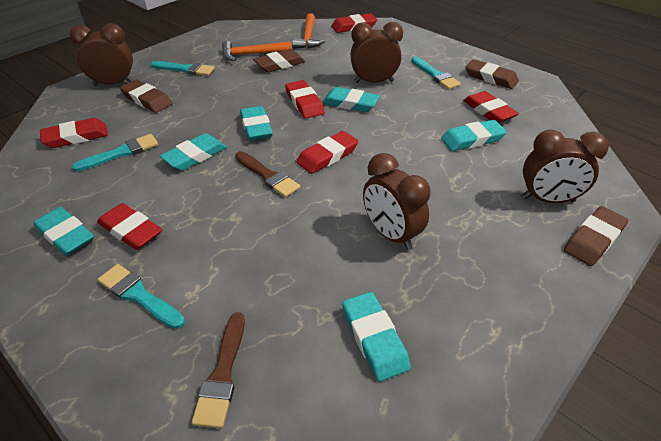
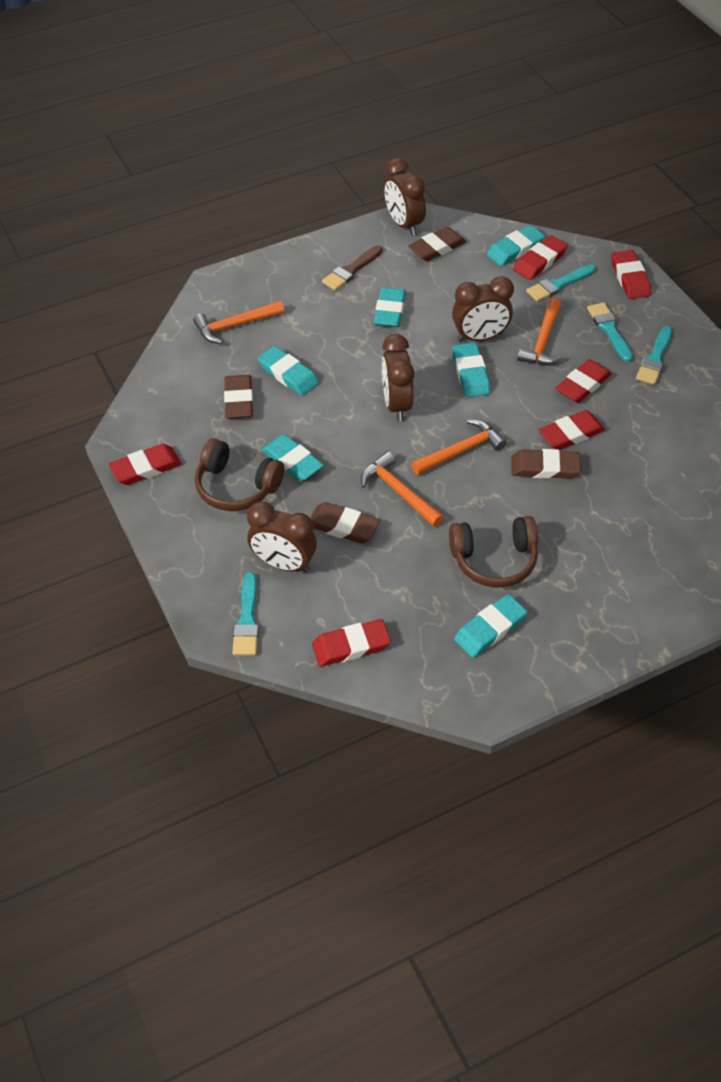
brown brush: [192,312,245,428] [235,151,300,197] = 2 -> [322,245,383,290] = 1
brown headphones: none = 0 -> [195,438,284,511] [449,516,538,588] = 2
orange hammer: [222,41,292,61] [292,13,325,49] = 2 -> [193,301,284,344] [361,452,444,527] [411,419,506,475] [517,298,563,365] = 4

